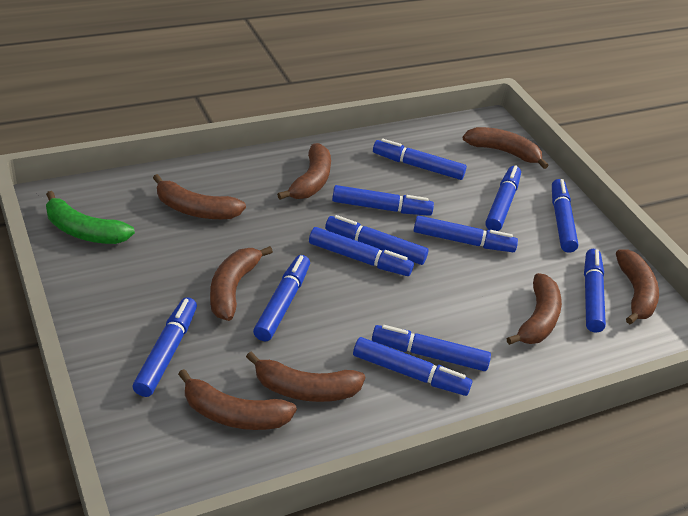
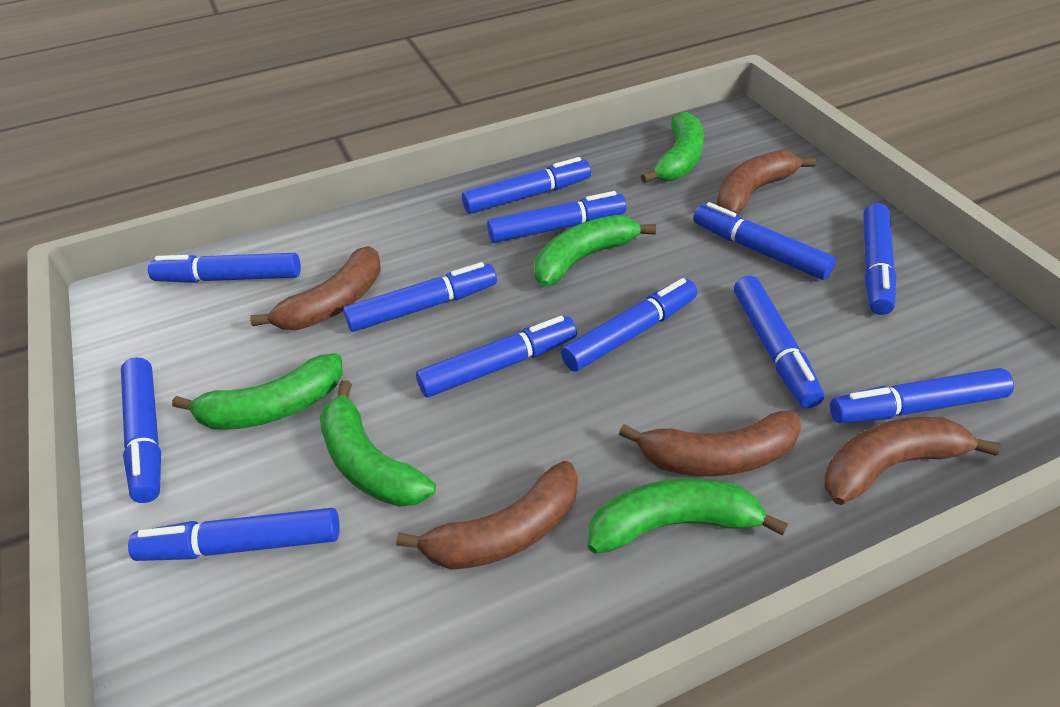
brown banana: [153,174,246,219] [178,369,297,430] [210,246,273,321] [246,352,365,402] [277,143,331,200] [463,127,549,169] [507,273,562,345] [616,249,659,324] = 8 -> [250,246,381,330] [396,461,578,570] [619,411,801,476] [717,150,816,215] [824,417,1000,505] = 5
green banana: [46,191,135,244] = 1 -> [172,353,342,430] [320,380,436,507] [535,215,656,287] [588,478,788,554] [641,111,704,183] = 5

